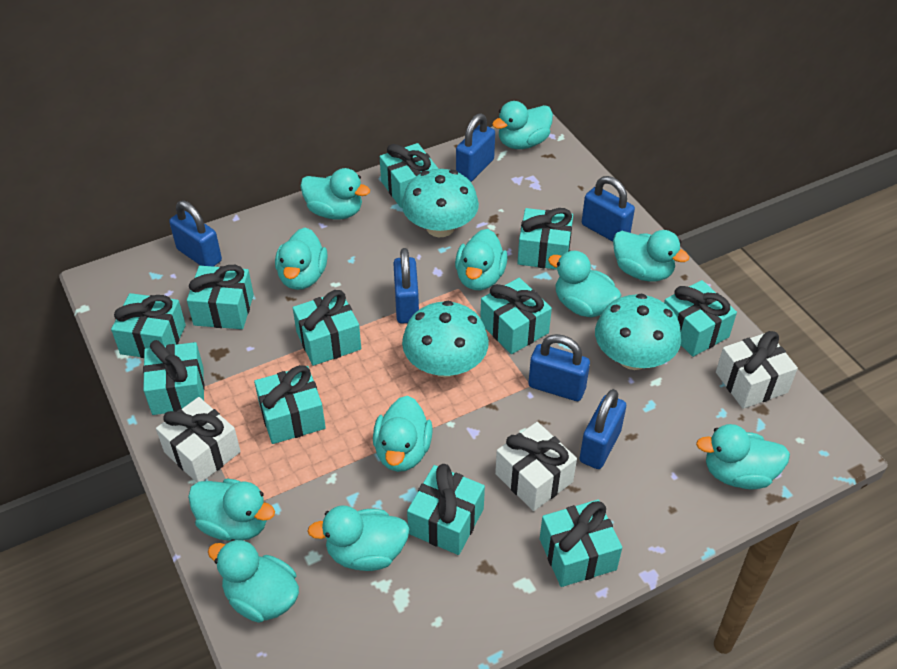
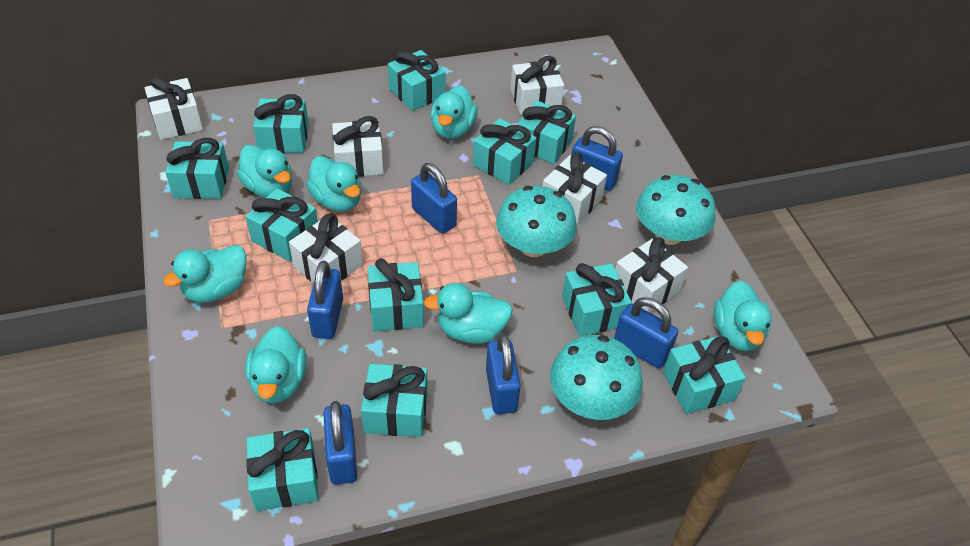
turquoise duck: [188,479,275,541] [208,539,299,623] [275,227,328,290] [300,168,370,220] [307,505,410,571] [373,396,433,472] [455,229,508,290] [492,101,553,149] [548,251,621,317] [613,230,689,282] [696,424,790,489] = 11 -> [163,245,247,303] [237,145,292,198] [245,326,306,403] [306,156,361,211] [424,283,513,344] [430,85,478,139] [714,281,772,351] = 7
white gift: [156,397,241,483] [495,422,577,511] [716,331,798,409] = 3 -> [145,76,203,140] [289,213,363,283] [332,116,384,177] [510,56,564,115] [543,152,607,225] [615,237,688,313] = 6

